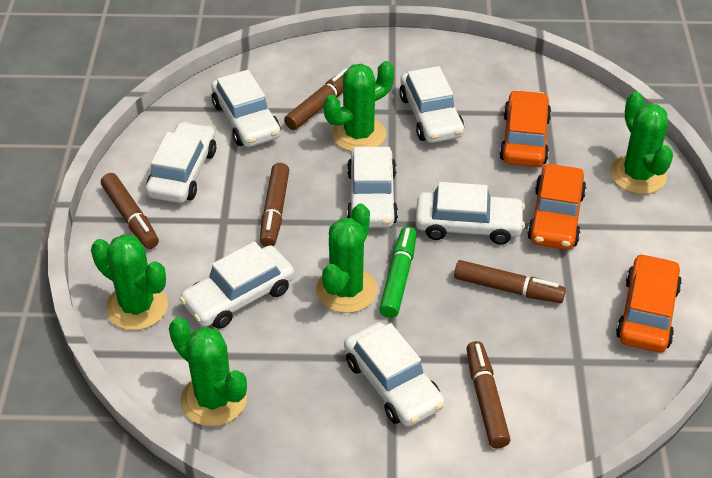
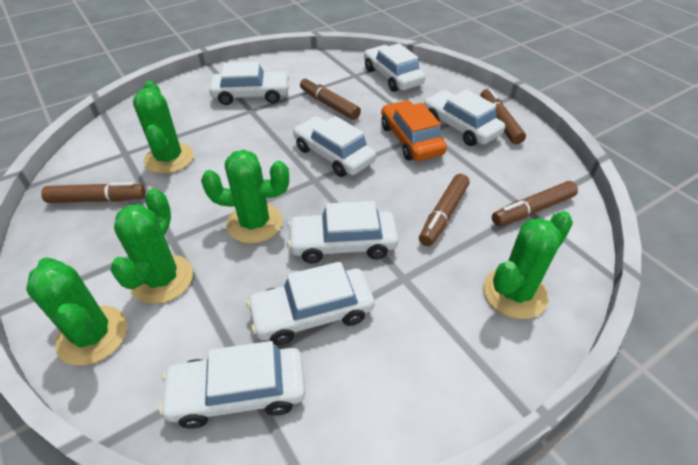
green marker: [379,227,417,318] = 1 -> none = 0
orange car: [499,90,551,167] [527,164,586,250] [616,254,682,353] = 3 -> [381,100,447,161] = 1

